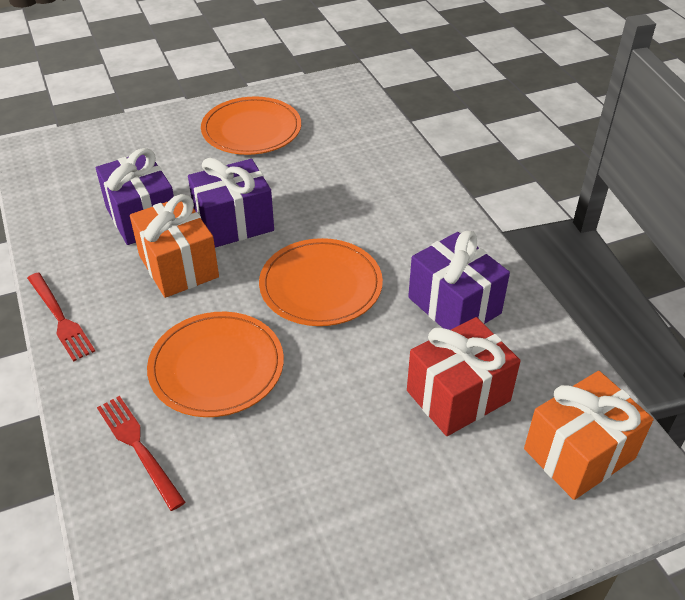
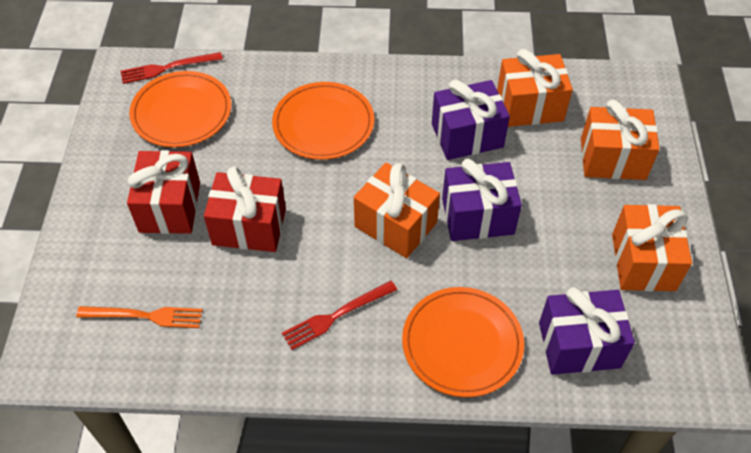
orange fork: none = 0 -> [76,306,203,328] = 1
orange gift: [130,194,219,298] [524,371,654,500] = 2 -> [354,163,440,258] [497,49,573,127] [581,99,660,180] [612,204,692,291] = 4
red gift: [407,317,521,436] = 1 -> [127,150,200,234] [204,166,286,252] = 2

